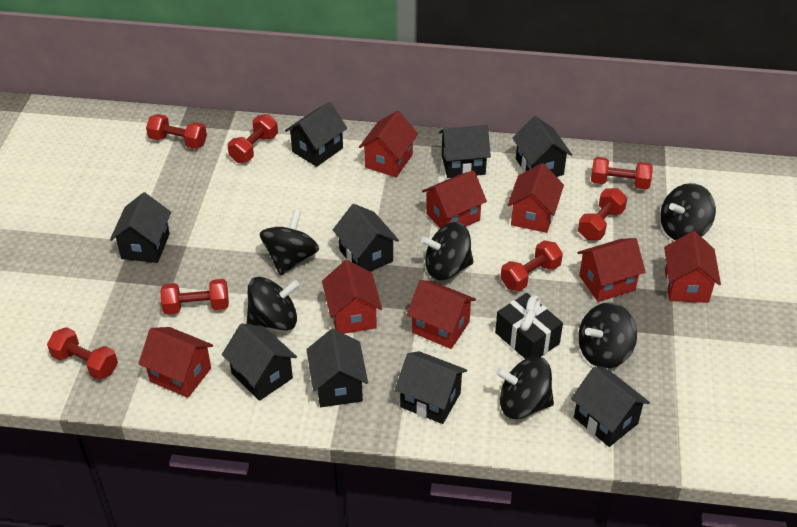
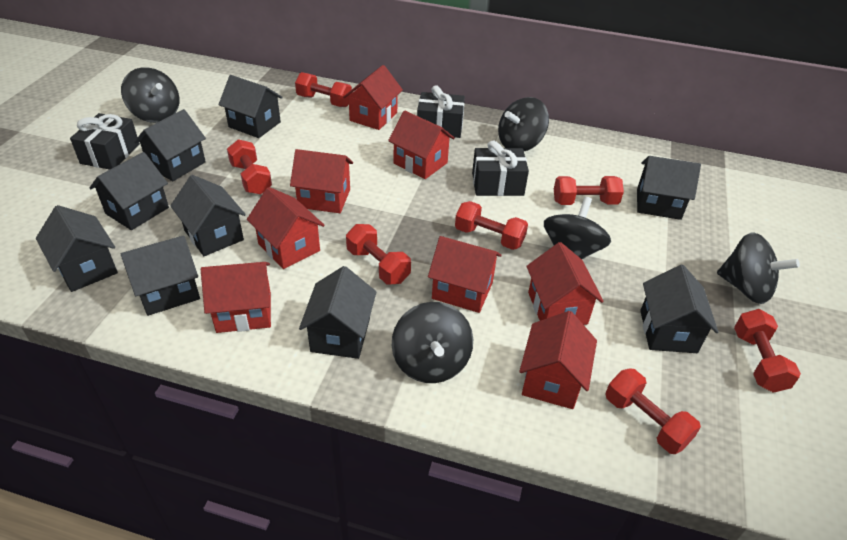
black gift: [495,293,563,359] = 1 -> [70,113,140,170] [417,85,465,138] [472,141,529,196] = 3
black spinning top: [246,277,300,331] [260,209,319,275] [421,222,474,280] [496,356,554,419] [578,302,637,369] [660,183,716,240] = 6 -> [121,67,179,123] [392,302,473,383] [498,97,549,151] [544,197,611,259] [717,232,800,304] = 5

